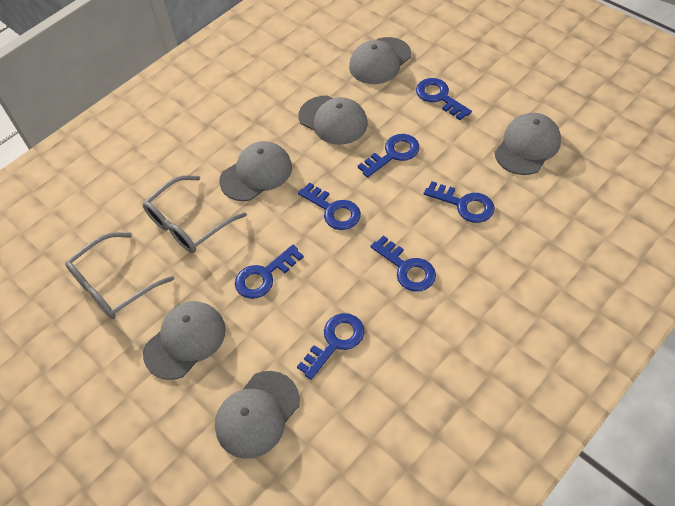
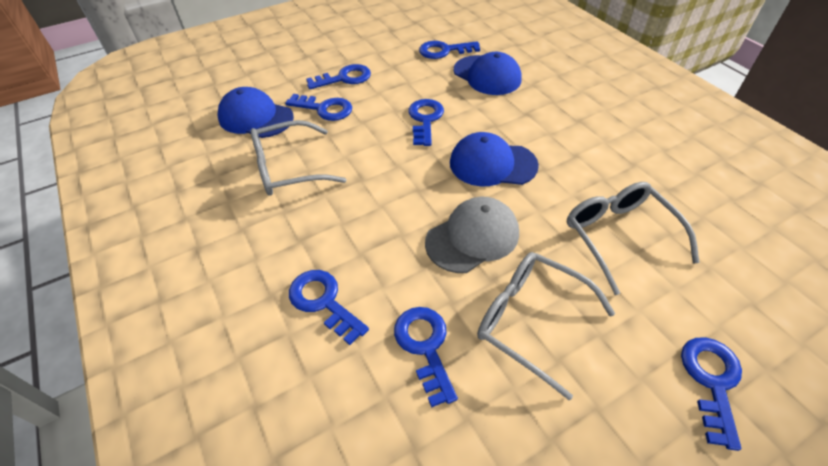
blue cap: none = 0 -> [218,87,294,138] [450,132,539,186] [454,52,521,95] = 3
grey cap: [143,301,226,380] [215,371,300,459] [219,141,292,201] [299,96,368,145] [349,37,411,84] [494,113,561,175] = 6 -> [425,197,519,273] = 1
grey glasses: [65,232,174,319] [143,175,247,253] = 2 -> [251,120,347,196] [477,252,615,400] [567,182,700,295] = 3

